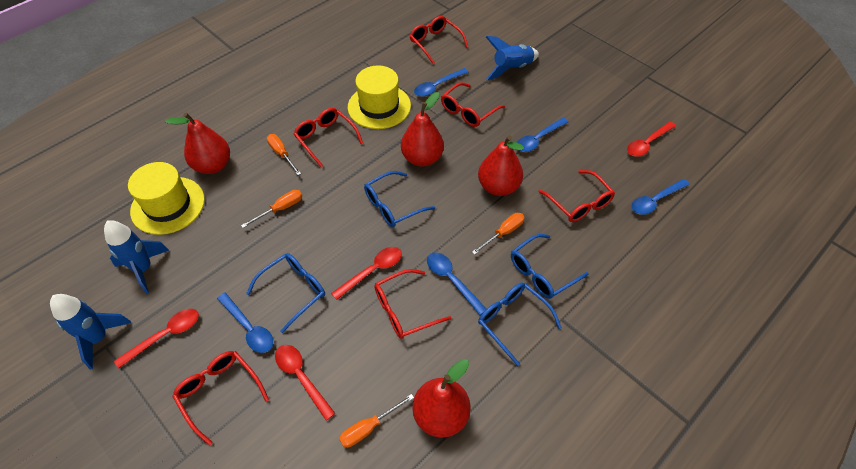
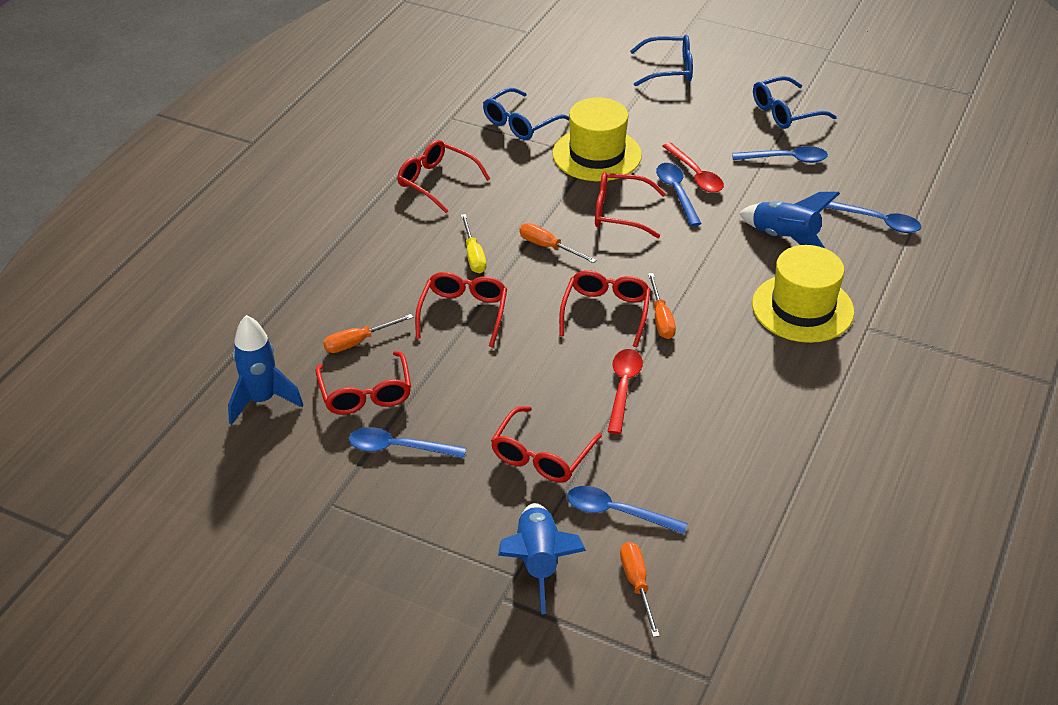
blue glasses: [246,253,325,333] [364,171,435,227] [478,282,562,366] [511,234,589,299] = 4 -> [483,88,569,140] [630,35,693,86] [753,76,837,129] = 3
red pear: [165,113,230,174] [401,92,444,166] [413,359,470,438] [478,135,524,196] = 4 -> none = 0
red spoon: [114,309,199,369] [275,345,335,420] [331,247,402,300] [627,122,676,157] = 4 -> [607,349,643,434] [662,142,724,193] = 2
yellow screwdriver: none = 0 -> [461,214,486,273] = 1

